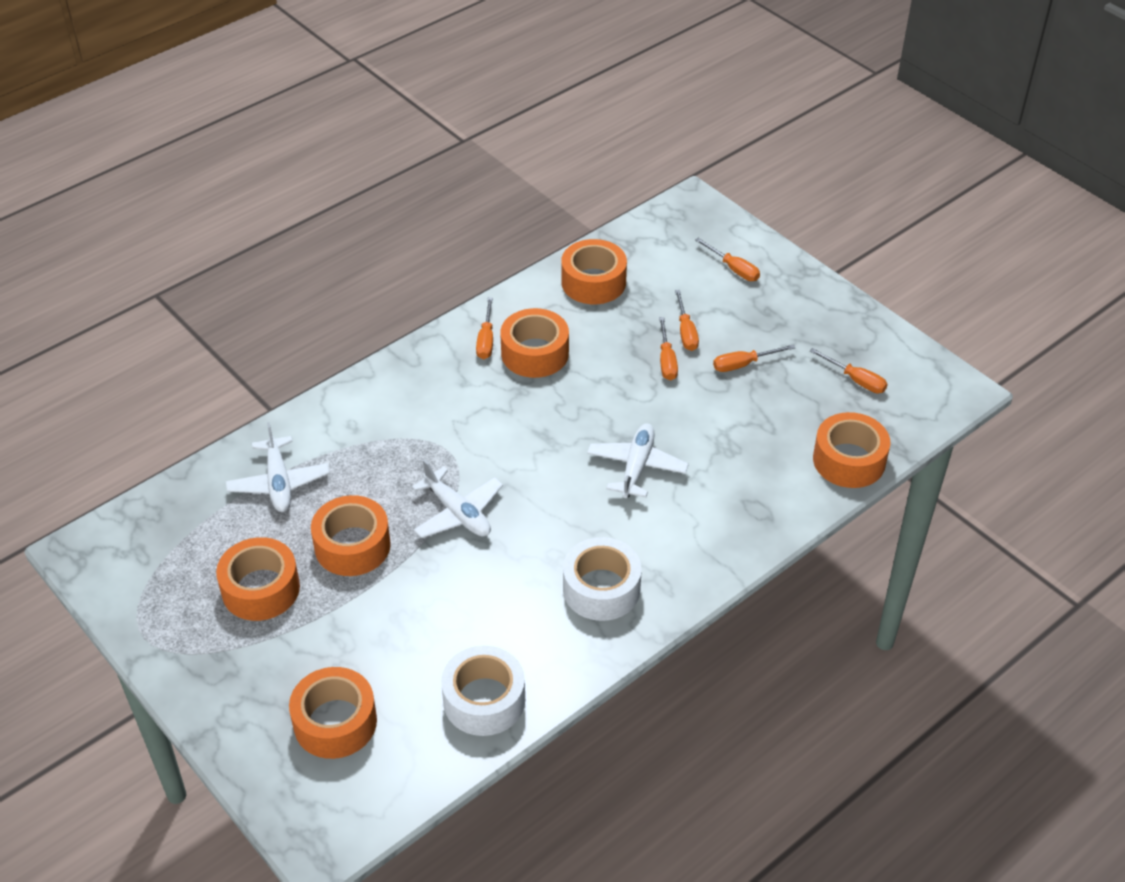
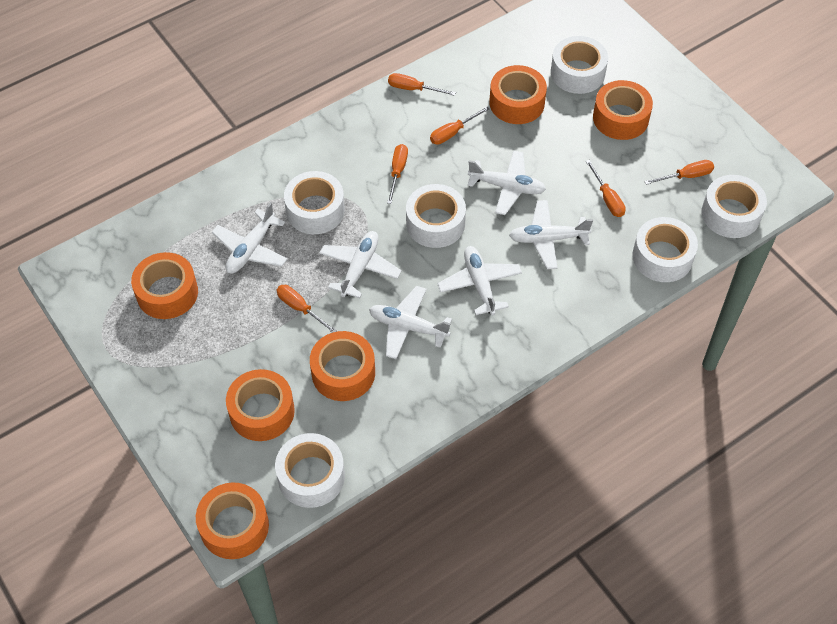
white plane: [226,422,330,512] [411,459,503,538] [587,423,689,498] = 3 -> [212,202,288,273] [319,231,401,298] [369,286,452,359] [437,246,522,316] [467,150,546,215] [509,200,593,269] = 6
white tape: [441,645,525,736] [563,537,642,621] = 2 -> [275,433,345,508] [284,171,345,234] [406,184,466,248] [551,36,608,94] [632,217,698,282] [702,175,767,238] = 6

